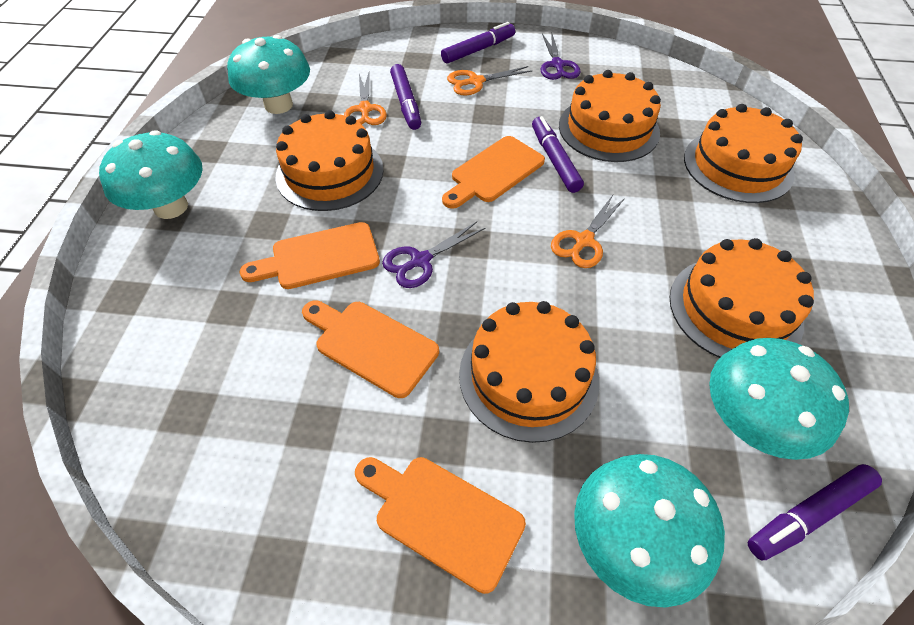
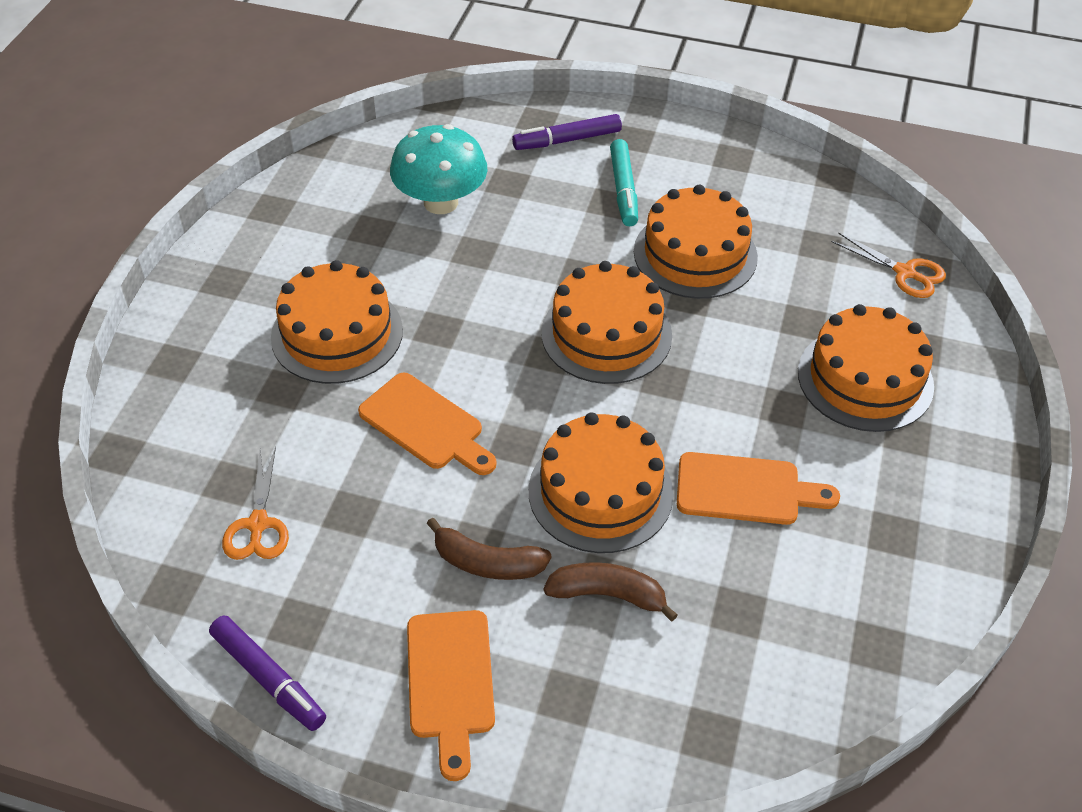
brown banana: none = 0 -> [427,518,552,580] [543,562,678,621] = 2
orange cutting board: [239,222,380,289] [302,300,439,398] [355,457,526,594] [442,136,545,209] = 4 -> [358,373,496,475] [407,610,495,781] [677,452,840,525] = 3
orange scissors: [344,73,387,125] [447,66,533,95] [551,195,625,268] = 3 -> [222,446,289,560] [831,232,946,298] = 2
purple marker: [390,64,421,130] [441,22,515,64] [532,116,584,193] [748,464,882,560] = 4 -> [209,615,326,731] [512,114,622,150] = 2
purple scissors: [382,222,485,288] [541,34,580,80] = 2 -> none = 0
turquoise marker: none = 0 -> [610,139,638,226] = 1
turquoise mushroom: [99,130,203,219] [227,35,310,114] [574,454,725,607] [709,338,849,460] = 4 -> [390,124,488,214] = 1

